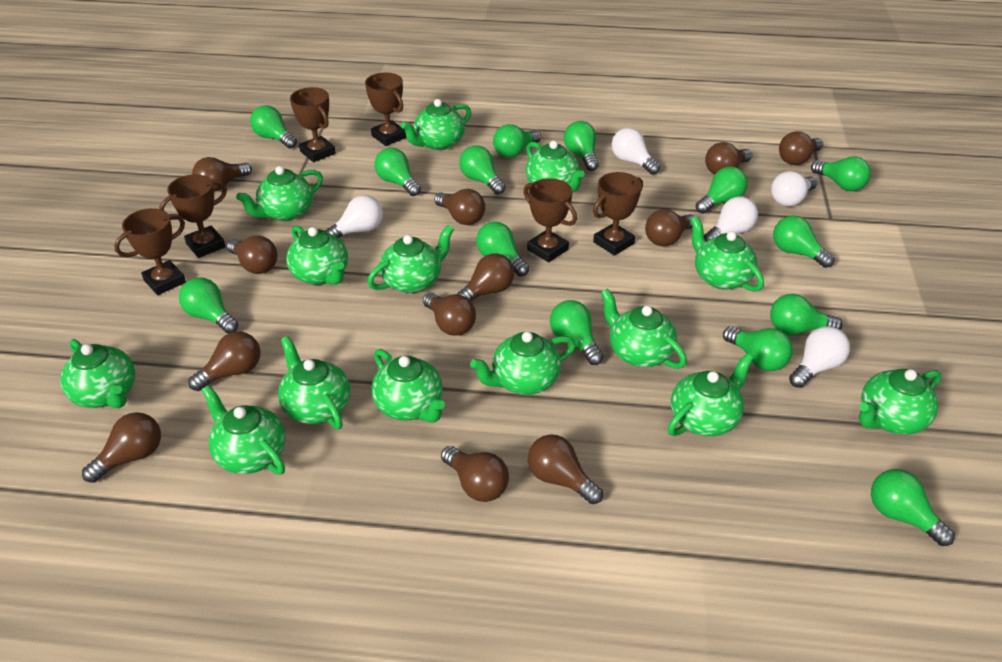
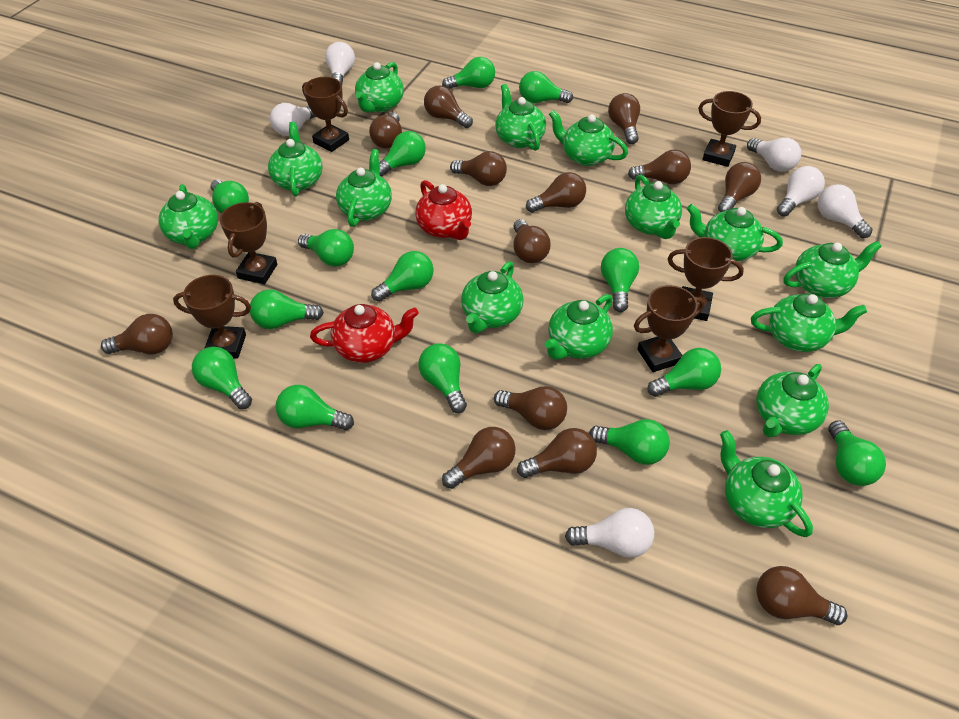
brown light bulb: [82,412,161,483] [188,331,260,391] [192,157,252,192] [227,236,277,274] [423,292,476,336] [434,189,485,225] [441,446,509,502] [457,253,514,301] [528,435,603,504] [645,209,696,247] [705,142,752,175] [779,131,823,165] = 12 -> [101,314,173,354] [369,113,402,149] [424,86,473,128] [442,427,516,489] [450,151,507,186] [494,386,567,430] [513,219,551,263] [517,428,597,478] [526,172,586,213] [608,93,640,144] [628,150,691,184] [718,162,761,212] [756,566,847,625] = 13
red teapot: none = 0 -> [310,304,419,363] [415,180,472,240] = 2
white light bulb: [324,195,383,238] [611,128,660,175] [704,197,758,241] [771,171,817,207] [789,326,850,388] = 5 -> [270,103,316,136] [325,42,355,84] [565,508,654,558] [747,137,801,172] [777,166,825,217] [817,184,873,238] = 6

